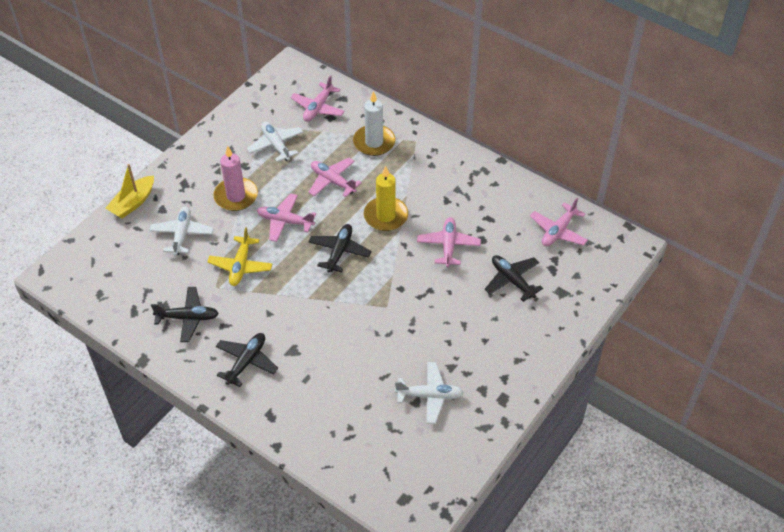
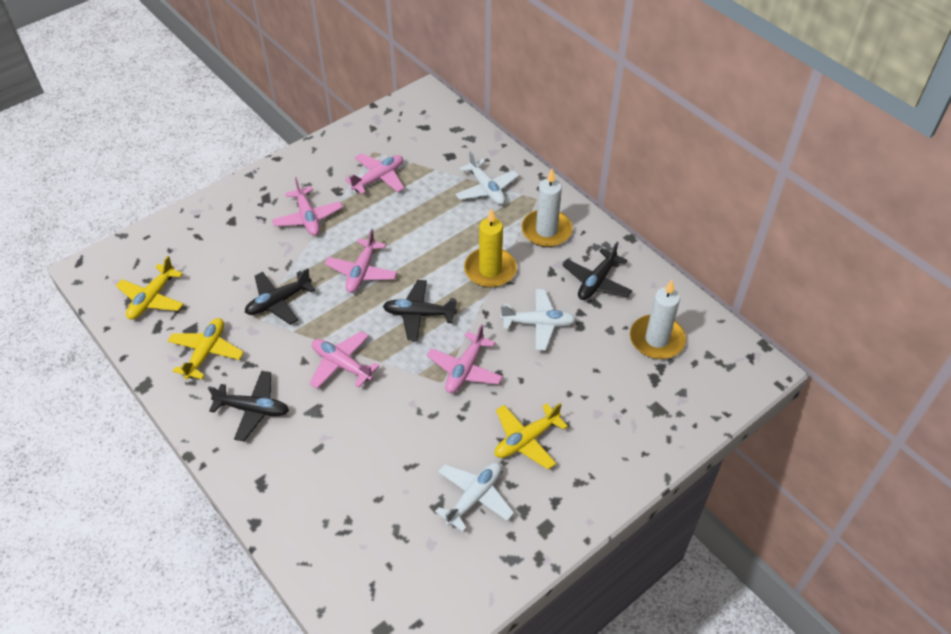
pink candle: [213,146,258,211] = 1 -> none = 0
white candle: [353,91,395,156] = 1 -> [521,169,573,247] [630,280,686,359] = 2
yellow boat: [105,164,154,219] = 1 -> none = 0
yellow plane: [207,227,272,286] = 1 -> [116,256,184,319] [168,318,244,380] [495,403,568,469] = 3

